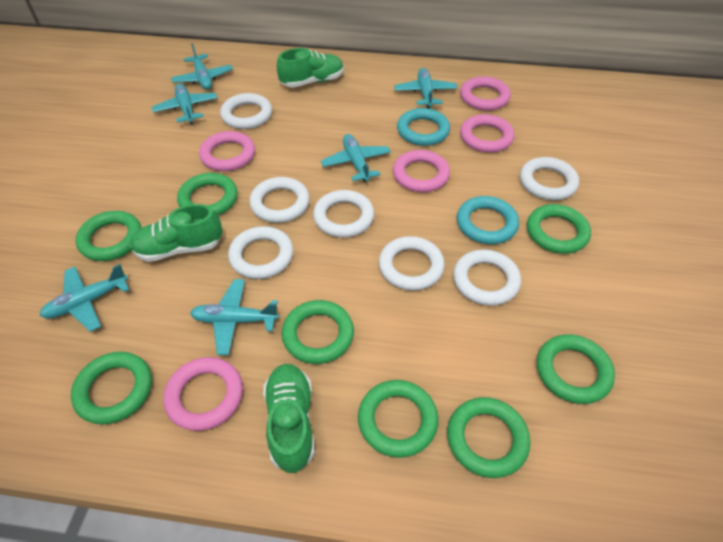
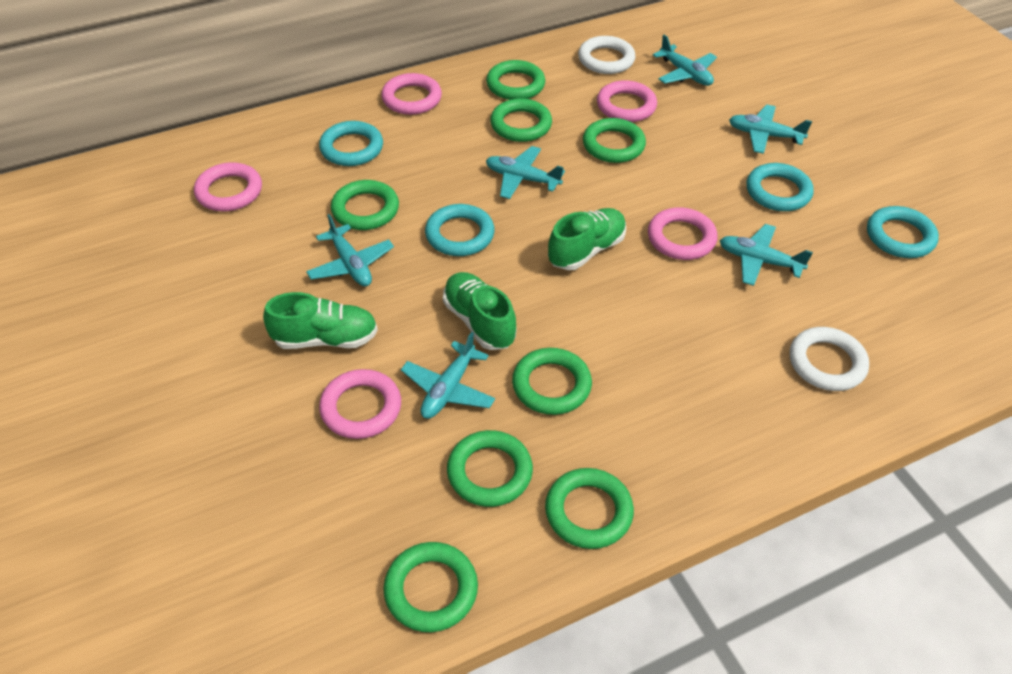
turquoise ring: [397,108,450,146] [457,196,519,244] = 2 -> [319,121,383,166] [425,204,495,256] [747,163,814,211] [867,206,939,258] = 4
white ring: [220,93,272,129] [228,226,293,279] [250,177,310,223] [313,190,374,238] [379,236,445,291] [453,249,521,306] [520,157,579,200] = 7 -> [578,36,636,74] [790,327,869,391] = 2

